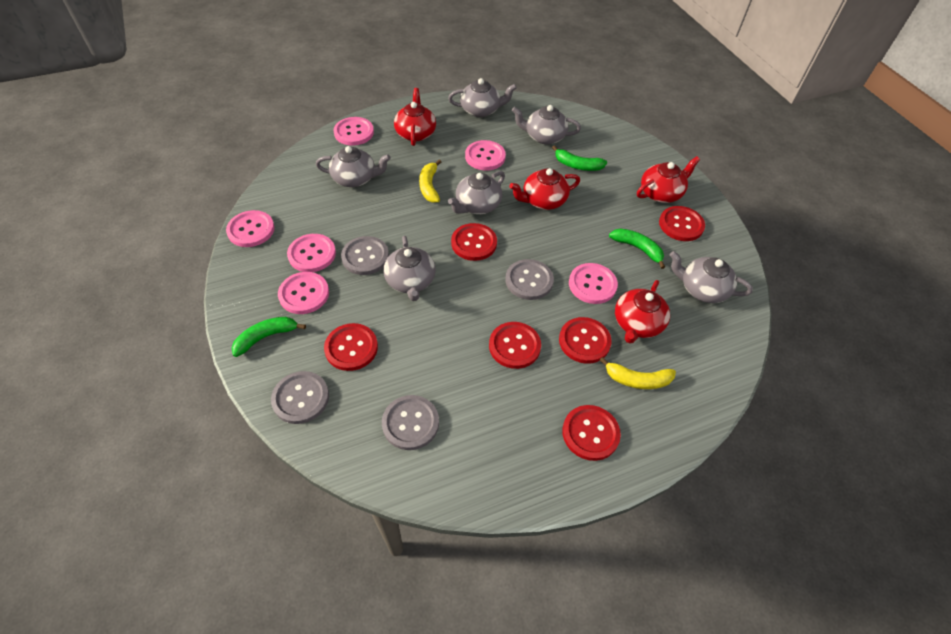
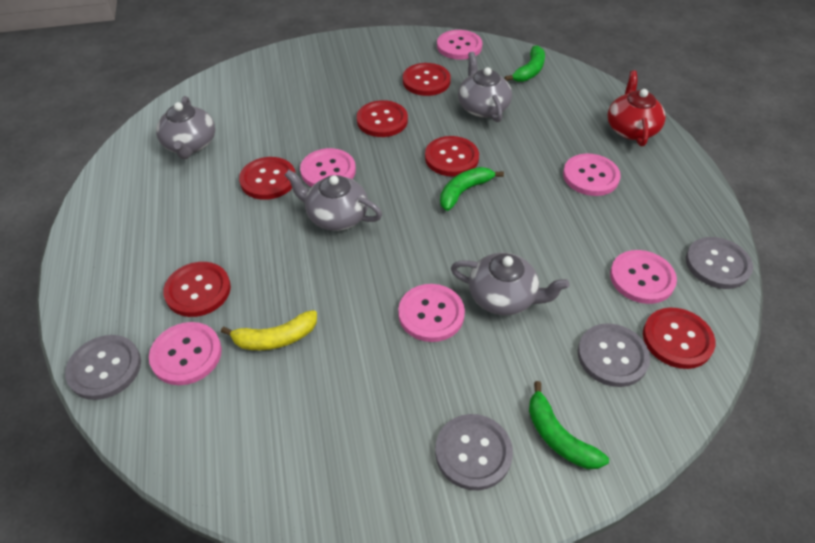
grey teapot: [316,146,391,187] [383,236,436,301] [448,78,517,117] [448,171,505,214] [512,105,581,144] [670,251,753,303] = 6 -> [156,96,215,159] [285,170,382,231] [451,253,569,315] [458,52,512,122] = 4
red teapot: [394,88,436,146] [509,168,580,210] [615,280,670,344] [637,156,700,203] = 4 -> [608,71,666,146] = 1
yellow banana: [419,160,441,203] [600,357,676,389] = 2 -> [221,310,317,350] = 1

